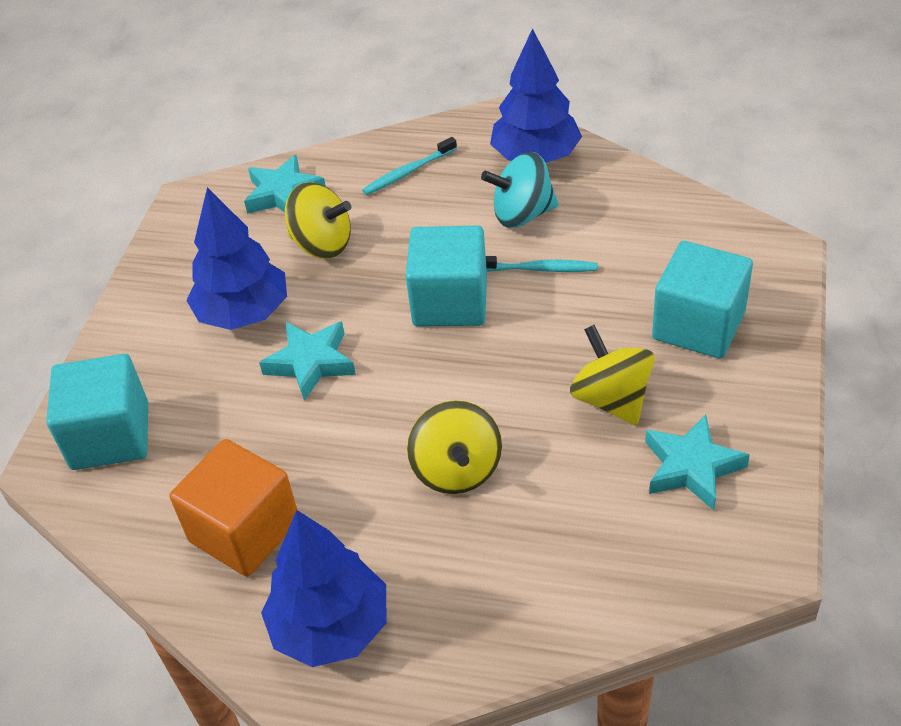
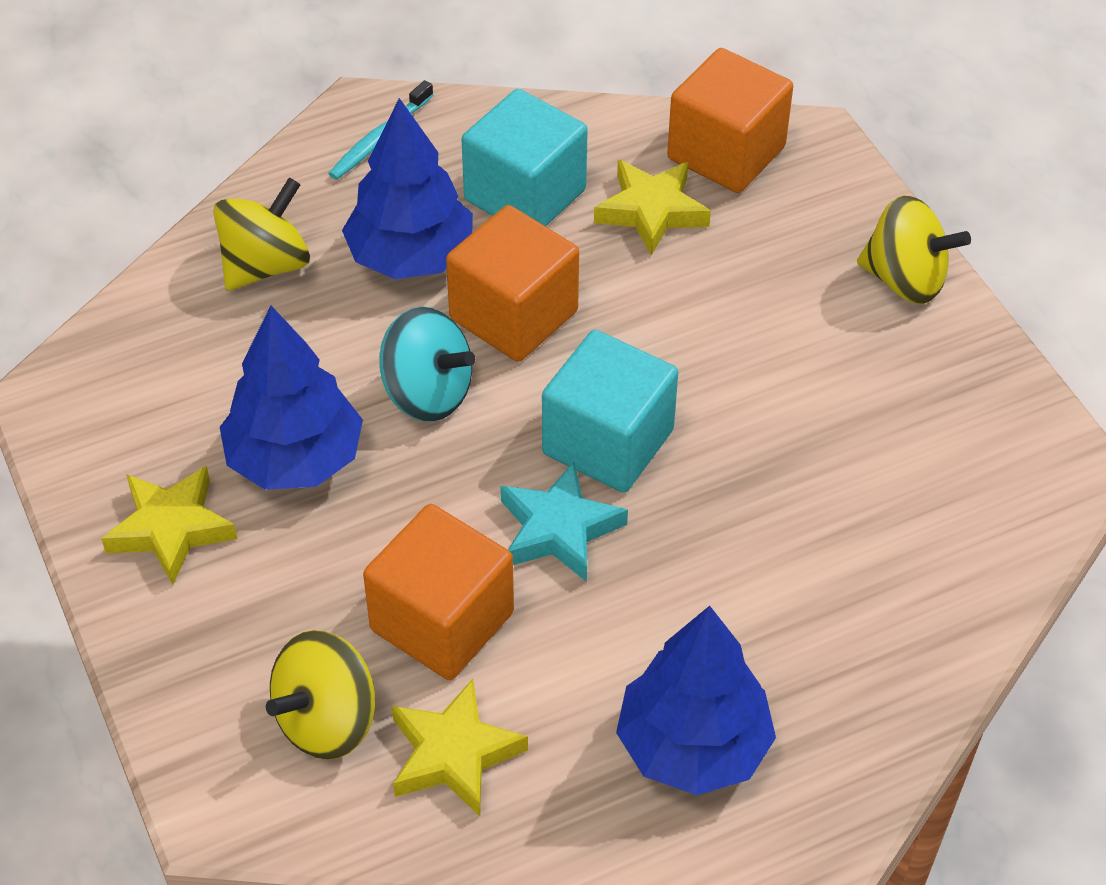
orange cube: [170,439,297,577] = 1 -> [363,504,514,680] [446,205,579,362] [667,48,793,193] = 3
turquoise cube: [46,354,148,470] [406,226,487,327] [652,241,753,359] = 3 -> [462,89,588,226] [542,330,678,493] = 2
turquoise star: [244,155,326,214] [259,321,356,401] [645,414,750,510] = 3 -> [500,462,628,582] = 1
turquoise toothbrush: [362,137,457,195] [486,256,598,272] = 2 -> [328,80,433,180] = 1
yellow star: none = 0 -> [101,466,238,585] [392,679,528,816] [594,160,711,255] = 3

